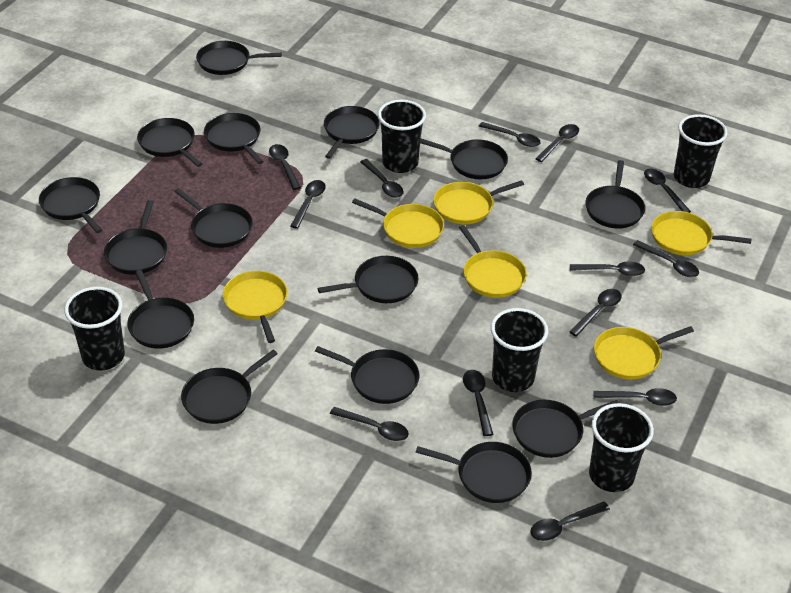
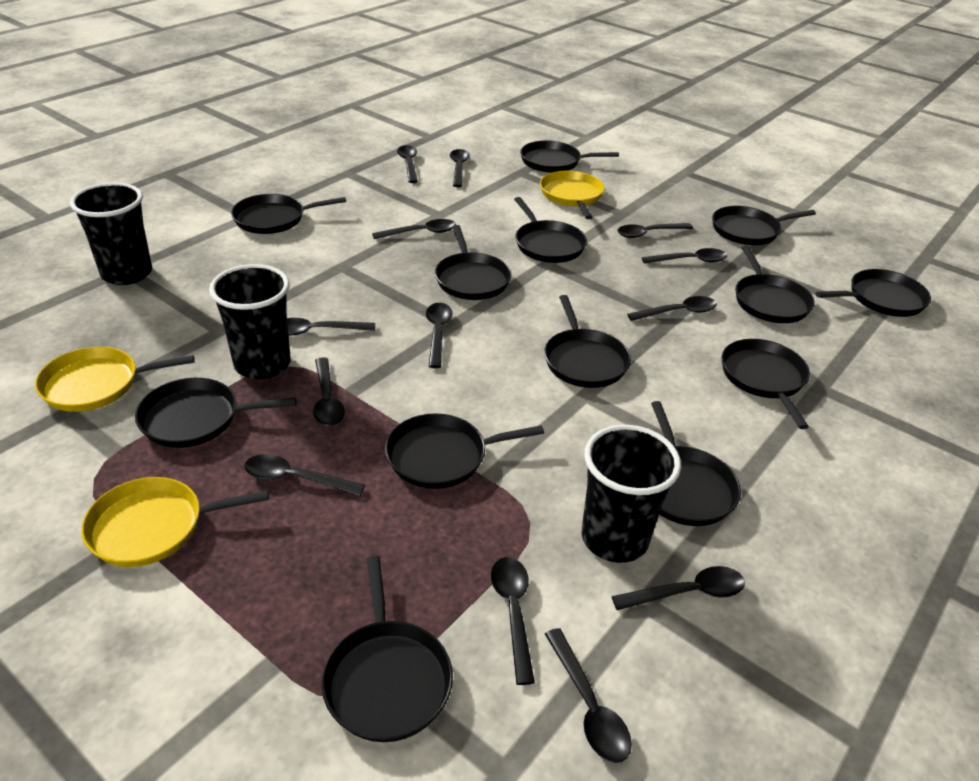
black cup: [64,287,125,370] [378,100,426,173] [491,308,548,392] [589,403,654,492] [674,114,728,188] = 5 -> [70,182,152,285] [209,264,291,379] [582,425,681,563] = 3
black pan: [39,177,102,233] [104,200,167,275] [127,270,194,349] [137,118,202,167] [174,188,253,248] [181,350,278,424] [196,41,282,75] [204,113,264,164] [315,346,420,404] [318,256,418,303] [324,106,380,159] [416,442,532,503] [420,139,508,179] [512,400,619,458] [585,160,645,229] = 15 -> [135,378,297,448] [231,194,346,234] [322,556,453,742] [385,413,544,489] [435,225,512,300] [514,197,587,263] [520,141,619,173] [544,295,631,388] [651,401,741,526] [712,206,816,245] [721,339,810,429] [735,245,815,323] [815,269,931,317] = 13
yellow pan: [223,271,287,343] [352,198,444,248] [433,180,524,224] [459,225,527,298] [594,326,694,379] [651,211,751,255] = 6 -> [35,347,195,412] [81,477,269,567] [540,171,604,219] = 3

